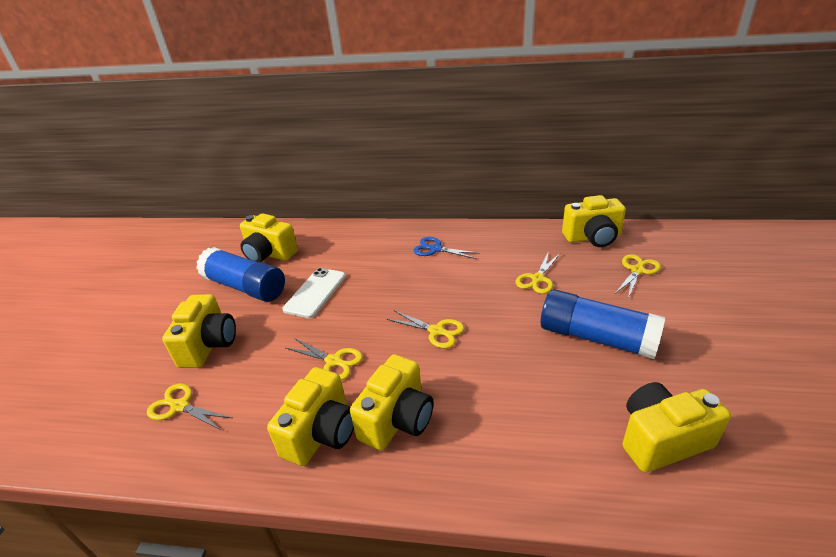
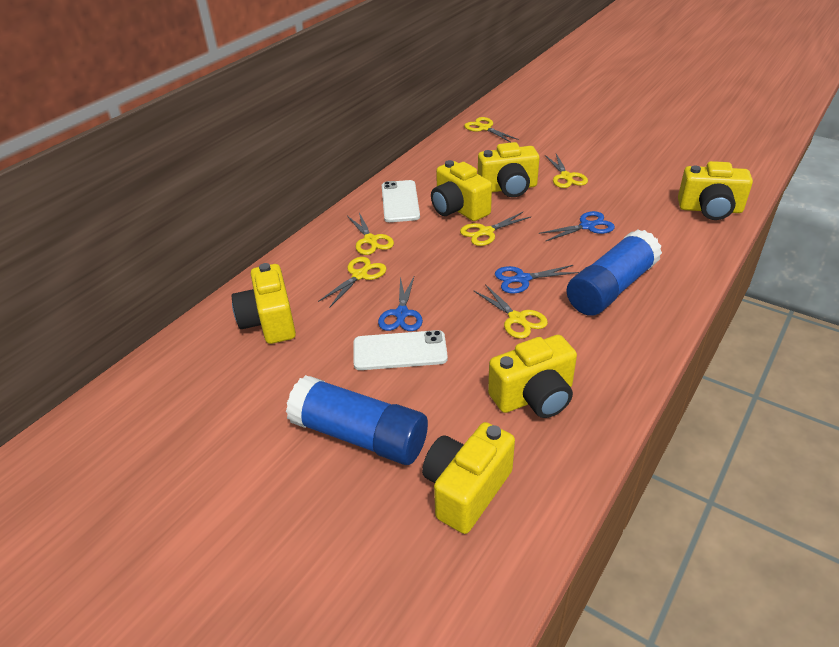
blue scissors: [413,237,478,259] = 1 -> [378,277,423,331] [495,265,579,294] [539,211,615,241] = 3
white phone: [282,268,346,318] = 1 -> [353,330,448,370] [382,180,420,222] = 2
yellow scissors: [147,384,232,430] [286,338,363,380] [386,310,464,349] [515,251,560,294] [615,254,661,299] = 5 -> [318,257,387,307] [347,213,394,255] [460,212,531,246] [464,117,519,143] [473,284,548,339] [545,154,588,188] = 6

